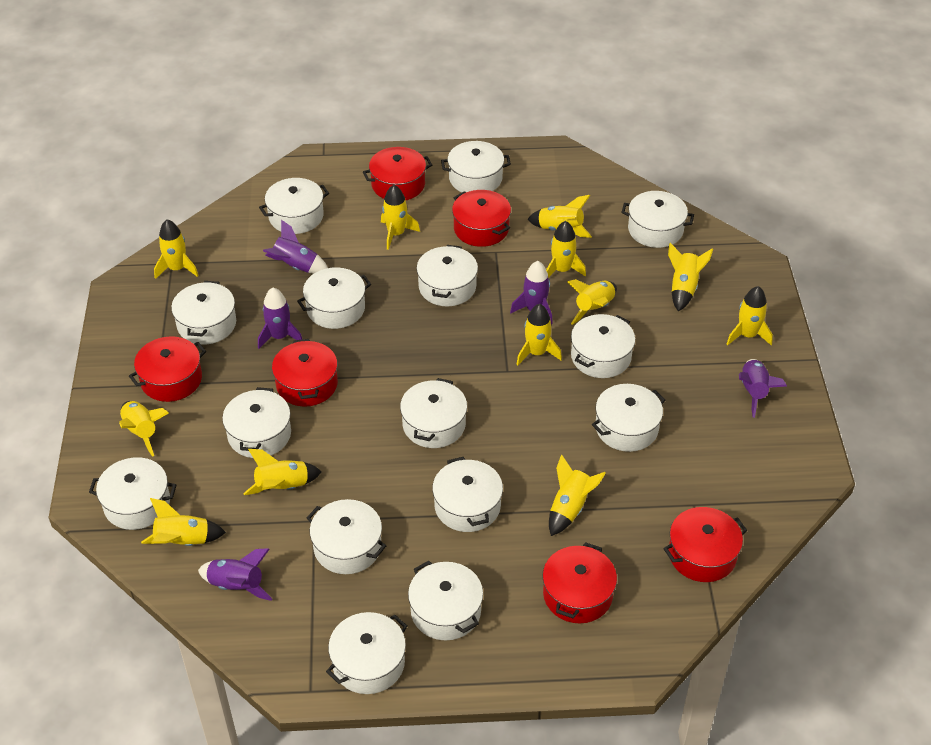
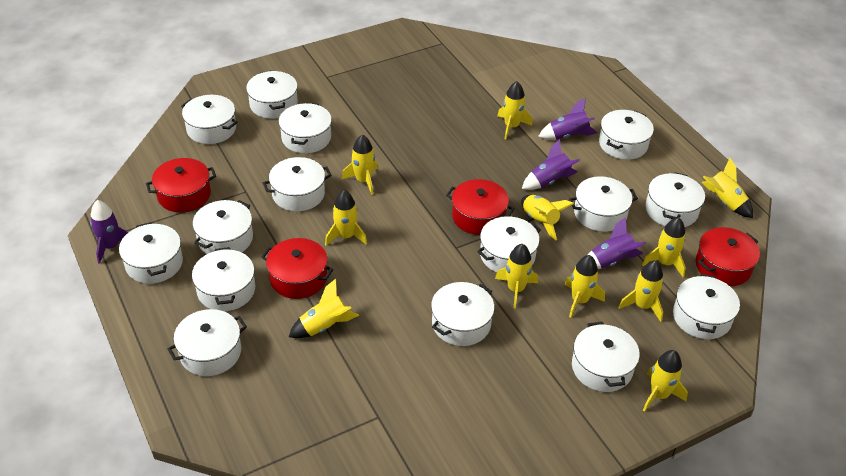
purple rocket: [198,548,272,601] [258,288,302,349] [263,220,328,274] [510,261,553,325] [739,359,787,418] = 5 -> [90,200,128,264] [522,139,580,190] [538,98,598,140] [588,217,646,269] = 4
red pot: [129,336,206,402] [272,339,338,407] [363,147,432,200] [452,190,511,247] [542,542,617,623] [663,507,748,582] = 6 -> [146,158,216,213] [261,238,333,299] [446,179,515,235] [696,227,760,286] = 4
yellow rocket: [119,401,169,457] [141,498,226,546] [154,219,199,279] [243,449,321,495] [381,185,420,250] [516,304,562,366] [527,195,592,238] [546,221,586,278] [549,454,606,536] [568,279,617,325] [668,243,713,312] [727,286,773,345] = 12 -> [289,279,359,338] [325,190,367,246] [342,134,378,195] [495,244,538,308] [497,81,532,139] [521,195,574,241] [564,255,605,318] [618,260,663,322] [642,217,686,277] [643,350,688,412] [701,158,753,218] = 11

